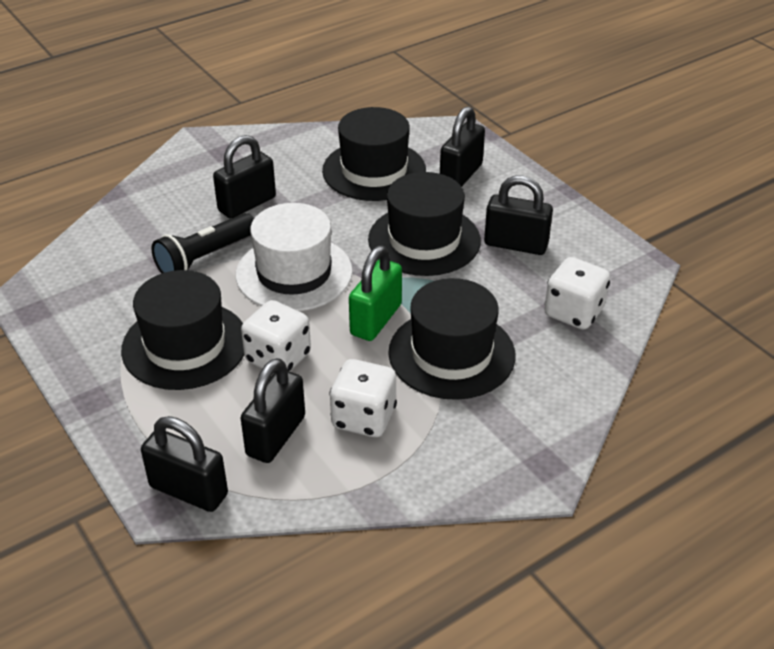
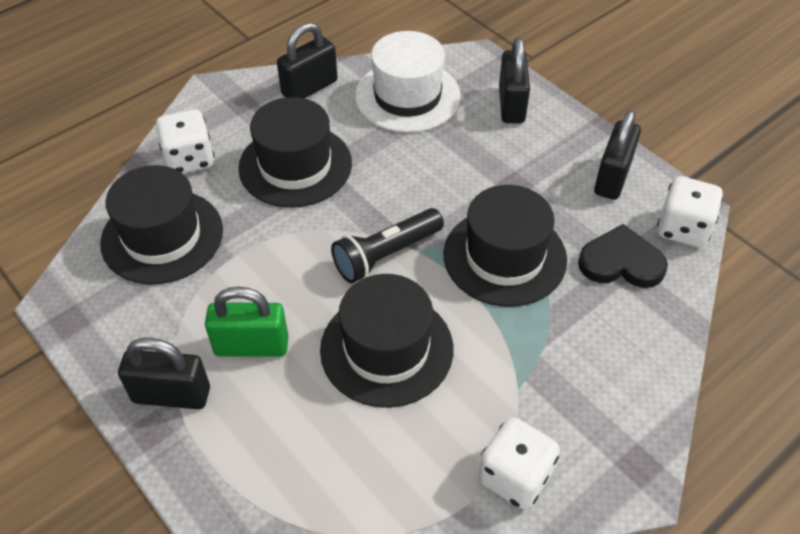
black heart: none = 0 -> [578,224,668,288] = 1
black padlock: [141,416,228,512] [213,135,276,219] [241,358,305,463] [440,106,485,187] [484,176,553,255] = 5 -> [118,338,210,409] [277,23,338,99] [499,37,530,123] [594,110,641,200] = 4

